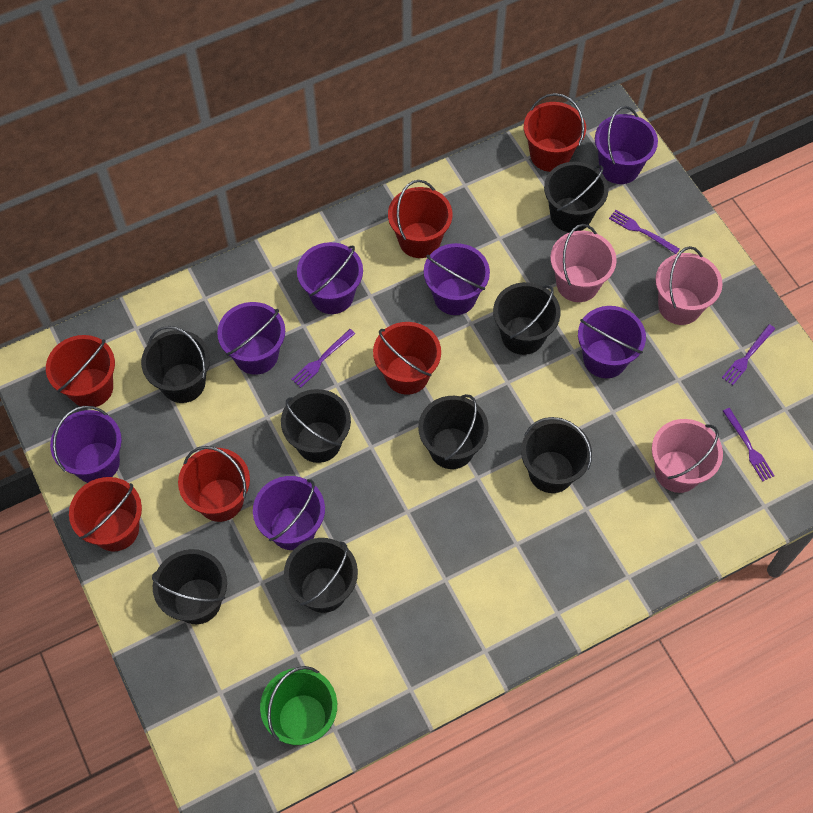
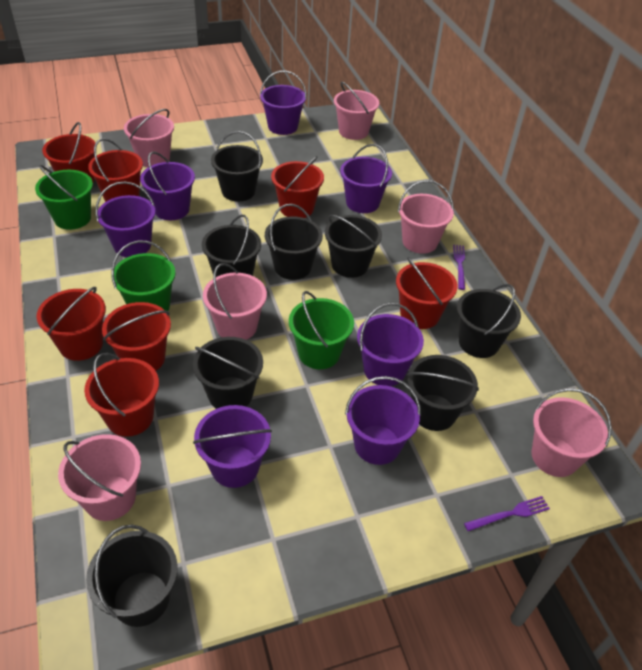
green bucket: [260,666,337,745] = 1 -> [35,165,93,230] [111,241,176,311] [289,291,354,369] = 3
pink bucket: [550,224,617,302] [652,419,723,493] [655,246,723,325] = 3 -> [58,434,141,521] [124,109,174,167] [203,263,267,340] [334,82,379,140] [398,180,454,254] [531,388,612,477] = 6
purple fork: [291,329,355,388] [609,210,680,254] [722,324,775,385] [723,408,775,482] = 4 -> [453,245,465,290] [464,496,550,531] = 2
red bucket: [46,335,115,407] [69,477,142,551] [178,446,250,522] [373,322,441,395] [388,180,453,258] [524,93,586,172] = 6 -> [36,287,106,361] [42,122,95,183] [84,353,159,437] [88,138,143,202] [102,302,171,371] [271,156,324,218] [396,257,458,329] = 7

